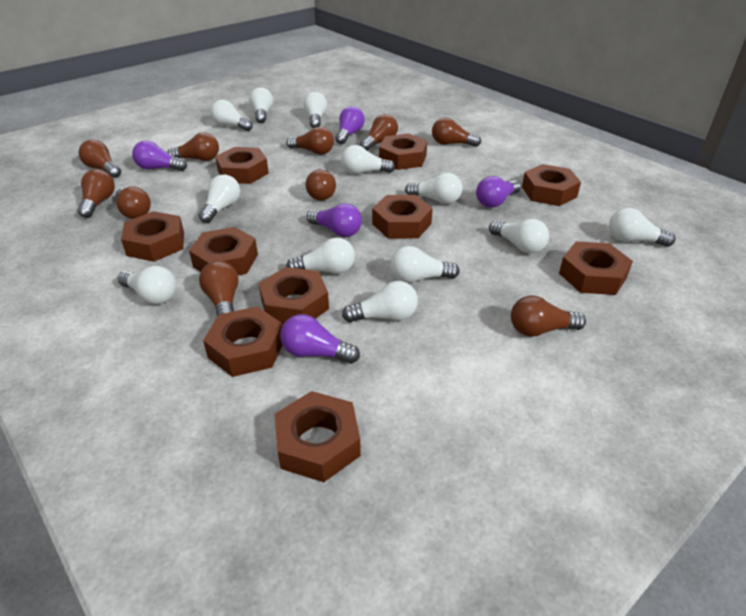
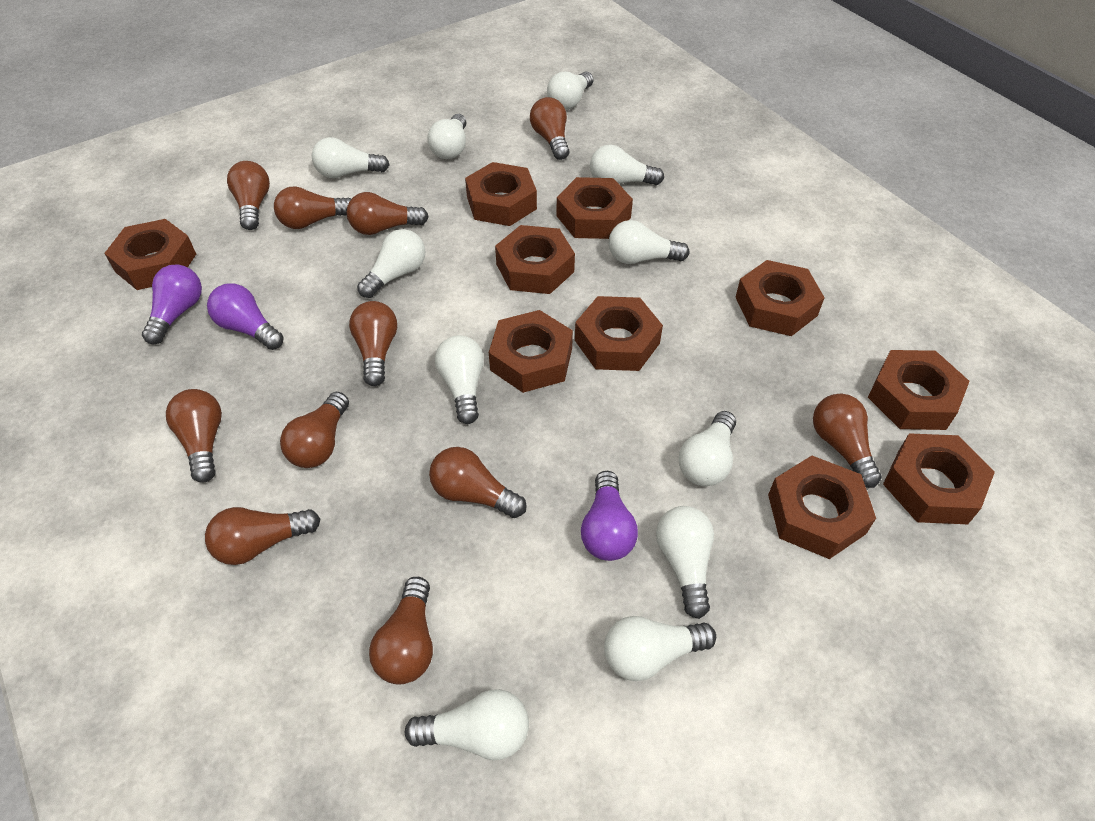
brown light bulb: [78,139,121,178] [78,169,115,218] [116,187,151,219] [167,132,219,161] [199,261,239,317] [286,127,334,155] [306,168,336,200] [360,114,398,151] [432,117,481,147] [511,295,586,337] = 10 -> [166,389,222,483] [205,507,320,565] [227,161,270,230] [274,186,351,229] [280,392,349,468] [346,192,429,235] [349,301,397,386] [369,577,433,684] [429,447,527,518] [530,97,569,160] [813,394,882,488] = 11
purple light bulb: [132,141,187,171] [280,314,360,364] [307,203,362,237] [335,106,364,144] [476,176,521,208] = 5 -> [142,264,202,344] [207,283,284,350] [581,471,638,561] = 3
white light bulb: [118,266,177,304] [198,174,240,223] [210,100,253,131] [249,87,273,123] [286,237,355,274] [303,92,327,128] [341,145,395,174] [342,281,418,323] [390,246,460,283] [405,173,463,204] [489,219,549,254] [609,208,675,247] = 12 -> [312,137,390,178] [357,229,425,298] [404,689,529,761] [427,114,467,159] [435,335,484,424] [547,72,594,110] [590,145,664,185] [604,616,716,681] [608,220,690,264] [656,506,714,619] [679,411,736,486] = 11

